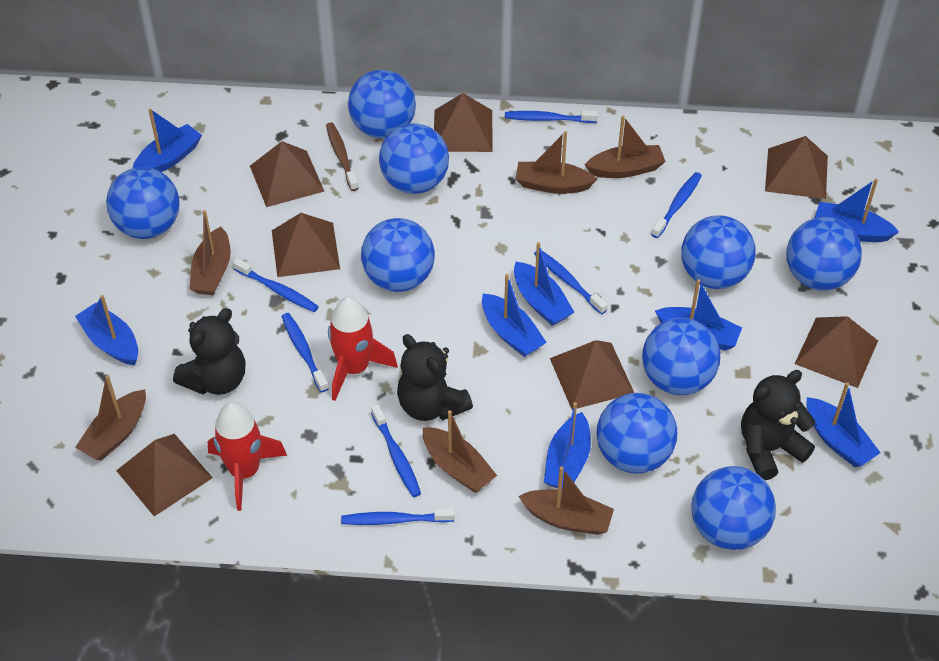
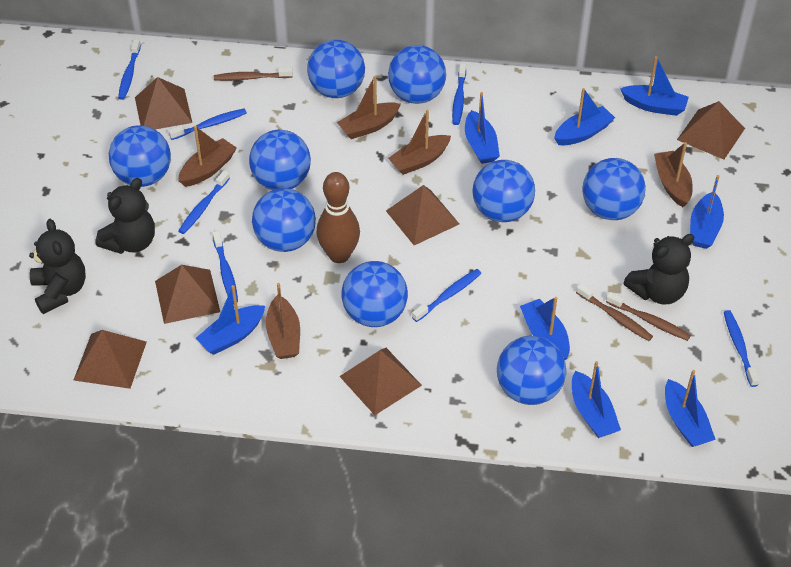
brown boat: [75,375,146,461] [190,210,231,295] [423,410,497,493] [515,131,597,194] [519,466,614,535] [585,116,666,178] = 6 -> [178,126,237,187] [266,283,300,359] [337,76,401,139] [388,109,451,175] [654,142,693,207] = 5
brown bowling pin: none = 0 -> [317,172,360,263] = 1
brown pyramid: [116,434,213,516] [250,141,324,207] [272,213,340,277] [434,93,492,152] [550,340,634,410] [765,136,828,199] [795,316,878,388] = 7 -> [74,330,147,389] [135,77,192,129] [155,265,220,324] [339,348,422,415] [386,185,459,245] [677,101,745,159] = 6
brown toothbrush: [326,122,359,191] = 1 -> [214,67,293,81] [576,283,653,341] [606,292,691,341] = 3
red rocket: [208,402,287,511] [328,297,398,401] = 2 -> none = 0

